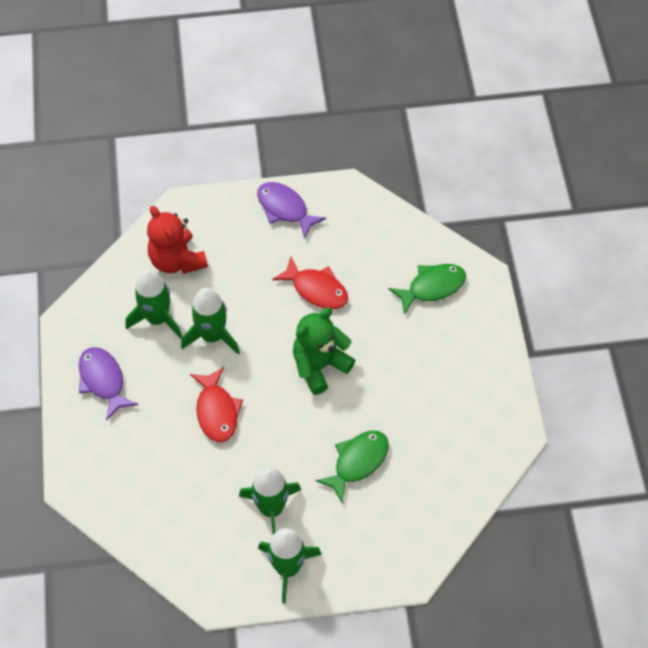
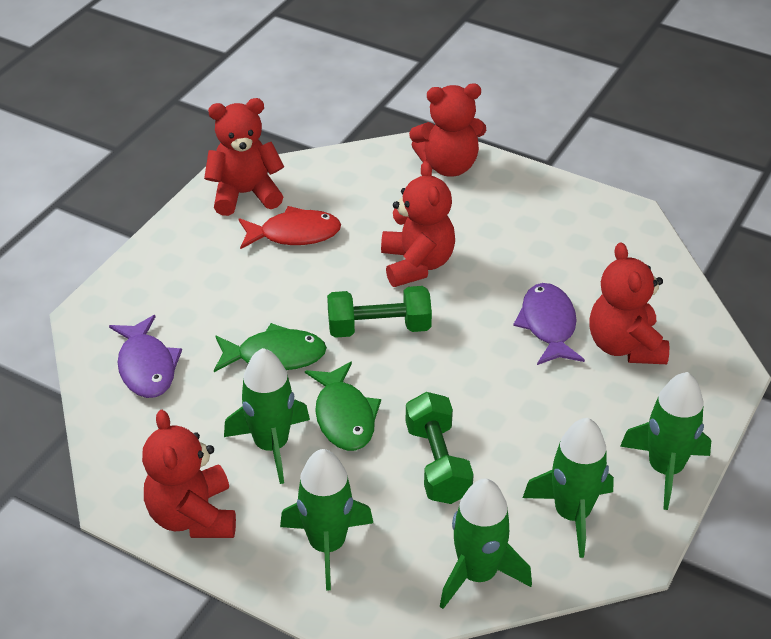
green dumbbell: none = 0 -> [327,286,432,338] [406,392,474,504] = 2
green rocket: [125,270,182,339] [181,288,240,354] [239,467,301,534] [258,528,322,604] = 4 -> [224,348,310,484] [280,449,373,591] [440,478,532,609] [523,418,614,558] [620,372,711,510] = 5
green teddy bear: [293,308,355,395] = 1 -> none = 0
red fish: [190,367,243,442] [272,257,348,309] = 2 -> [239,206,341,249] = 1
red teddy bear: [147,206,208,274] = 1 -> [142,410,236,538] [204,98,284,216] [381,161,455,287] [409,83,486,177] [589,242,669,364] = 5

